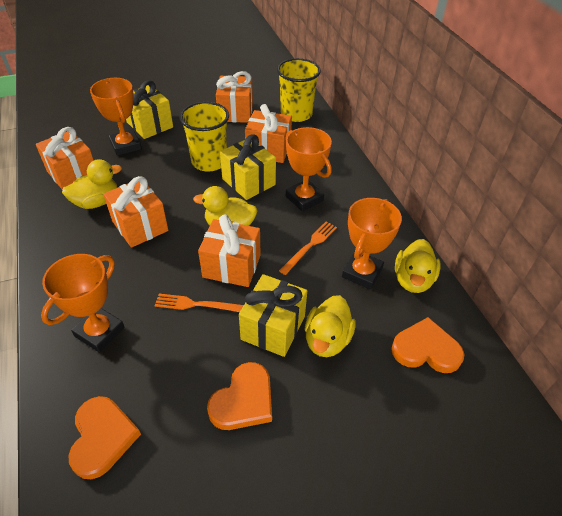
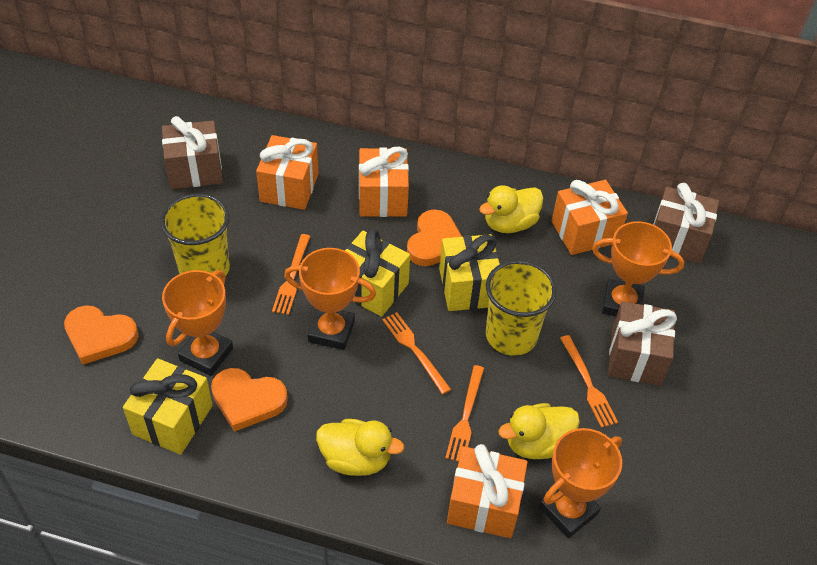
brown gift: none = 0 -> [162,116,223,189] [608,301,677,386] [653,183,719,263] = 3
orange fork: [155,294,244,312] [279,222,337,275] = 2 -> [272,234,310,315] [382,312,451,394] [445,365,484,462] [560,335,618,428] = 4
orange gift: [36,127,94,190] [103,176,168,248] [198,214,261,287] [216,71,253,123] [245,104,292,163] = 5 -> [256,135,319,210] [359,147,409,217] [447,444,528,538] [552,180,628,255] = 4
yellow duck: [62,159,122,209] [193,186,257,226] [305,295,356,357] [395,239,441,293] = 4 -> [316,419,404,476] [479,185,543,233] [498,403,580,459] = 3

